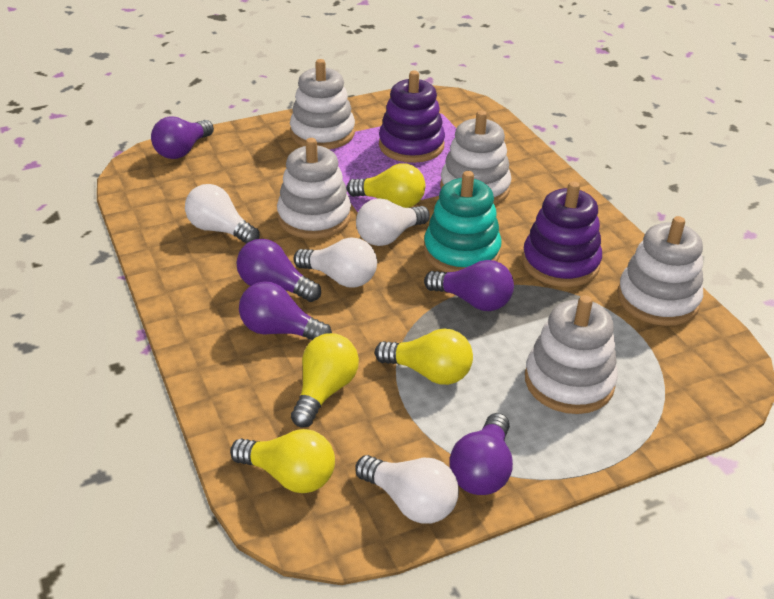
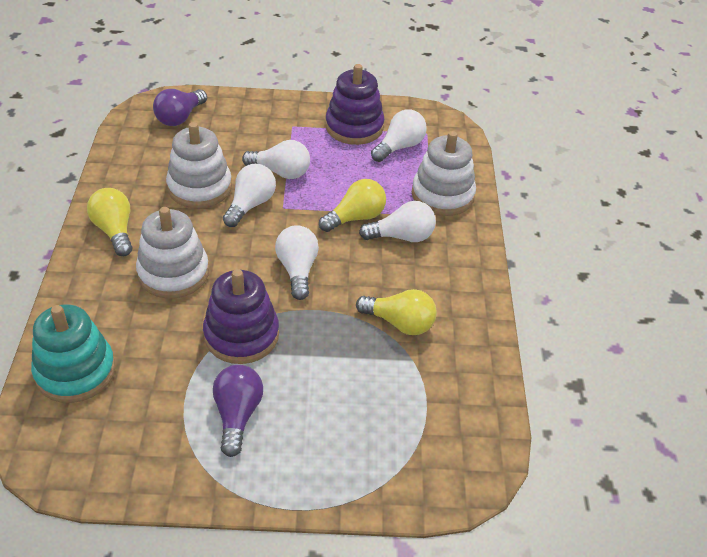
purple light bulb: [151,116,214,159] [236,239,321,302] [239,281,332,340] [424,260,514,311] [449,413,513,495] = 5 -> [153,89,207,126] [213,365,263,457] = 2
white light bulb: [185,184,260,244] [294,238,377,288] [355,455,459,524] [356,198,430,246] = 4 -> [223,164,276,227] [242,140,310,179] [275,225,319,300] [359,201,436,242] [371,110,427,162] = 5
white stacking toy: [277,138,351,239] [290,59,355,149] [440,110,511,205] [525,295,618,414] [618,216,703,326] = 5 -> [136,207,209,298] [166,122,232,208] [412,131,476,216] = 3
yellow light bulb: [230,429,335,493] [291,333,359,428] [347,163,426,208] [375,328,473,385] = 4 -> [87,188,132,256] [319,179,386,232] [356,289,437,335] = 3

